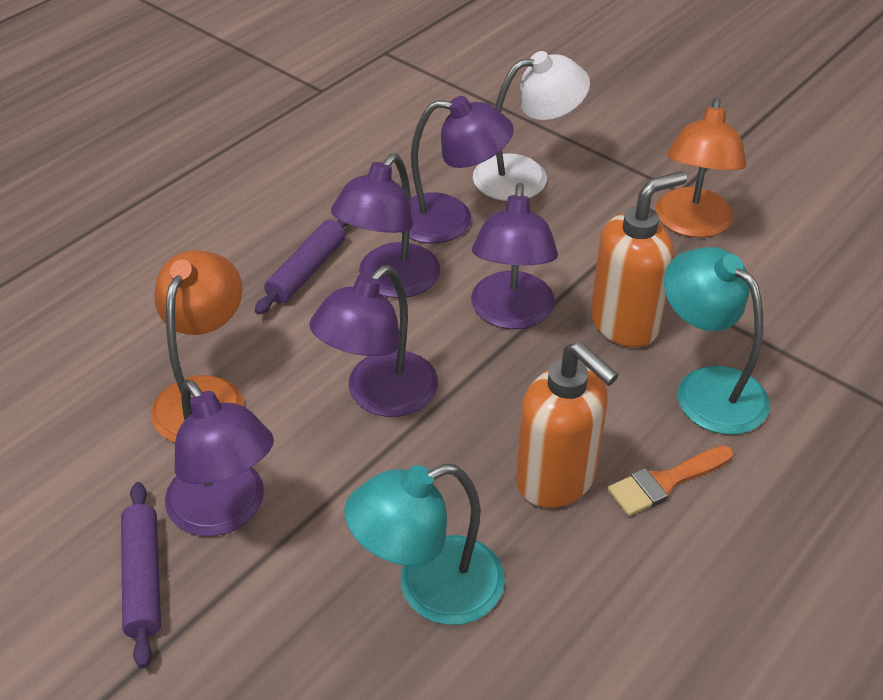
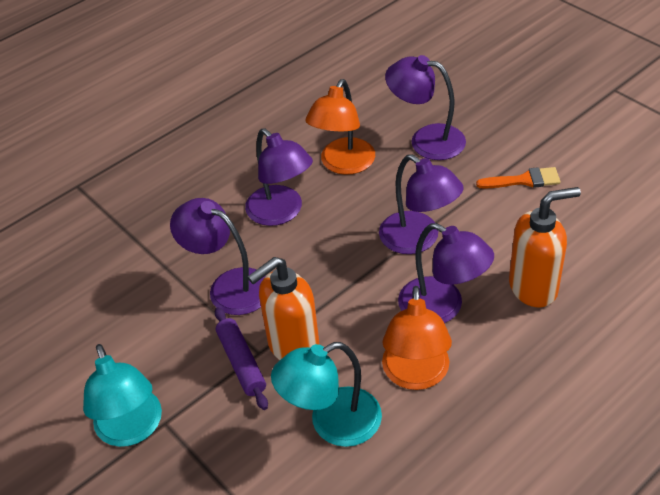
purple rolling pin: [121,482,161,668] [255,219,349,315] = 2 -> [215,307,268,410] = 1
white lamp: [473,51,590,201] = 1 -> none = 0

